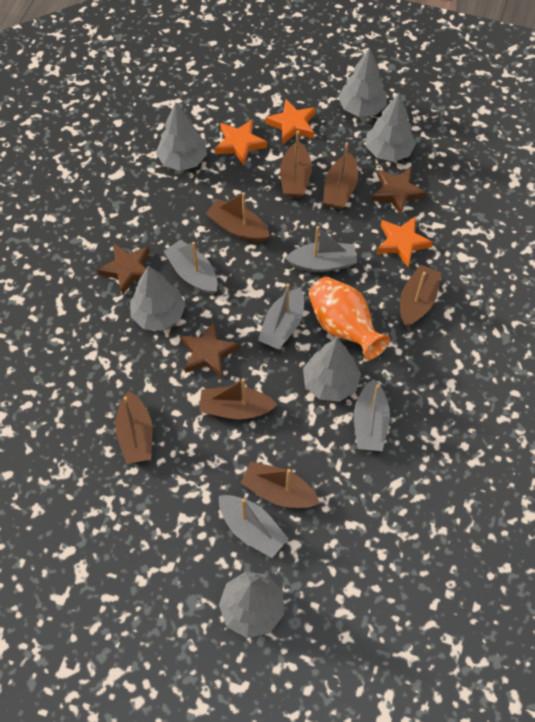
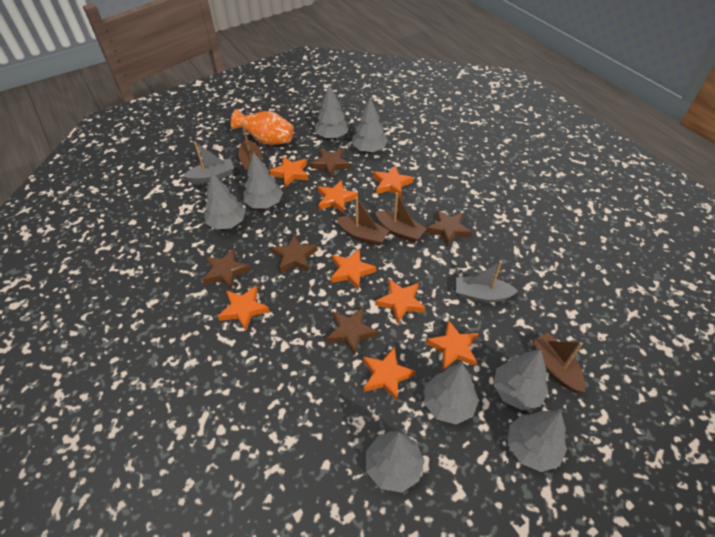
brown boat: [115,391,153,464] [199,378,277,419] [205,192,270,242] [241,462,320,508] [280,130,312,198] [323,142,358,210] [400,265,441,327] = 7 -> [238,122,262,171] [336,197,390,246] [375,192,426,243] [532,333,586,393] = 4
brown star: [97,243,150,295] [180,321,239,378] [371,167,427,215] = 3 -> [202,248,250,290] [271,234,318,273] [311,148,350,178] [326,308,378,355] [426,210,472,247] = 5
grey boat: [163,240,218,295] [219,495,289,558] [258,284,304,349] [285,226,357,272] [354,379,390,451] = 5 -> [183,142,234,184] [456,261,518,303] = 2
grey tree: [130,266,186,331] [156,102,207,171] [219,572,284,638] [303,338,361,402] [338,48,387,117] [366,93,416,162] = 6 -> [204,172,246,230] [243,152,283,209] [314,84,350,138] [352,98,388,152] [366,430,425,493] [424,363,479,424] [493,349,549,410] [508,411,567,472] = 8
orange star: [215,119,267,165] [265,99,316,145] [376,216,433,267] = 3 -> [218,286,270,331] [269,156,309,188] [318,180,358,213] [330,248,376,291] [363,347,416,401] [373,165,413,197] [375,279,425,324] [426,320,479,370] = 8

